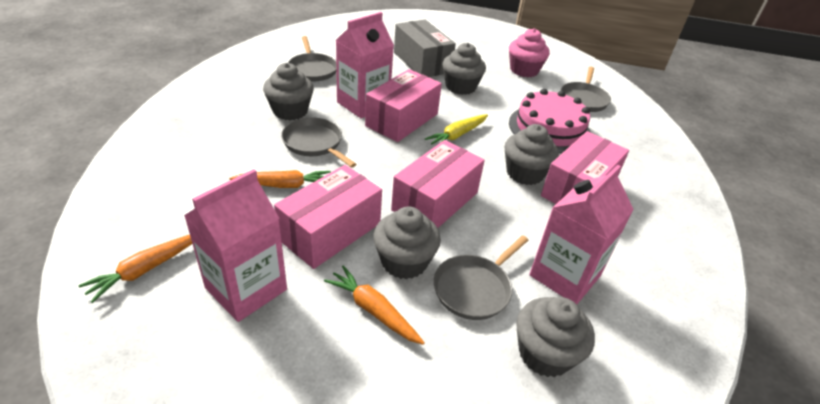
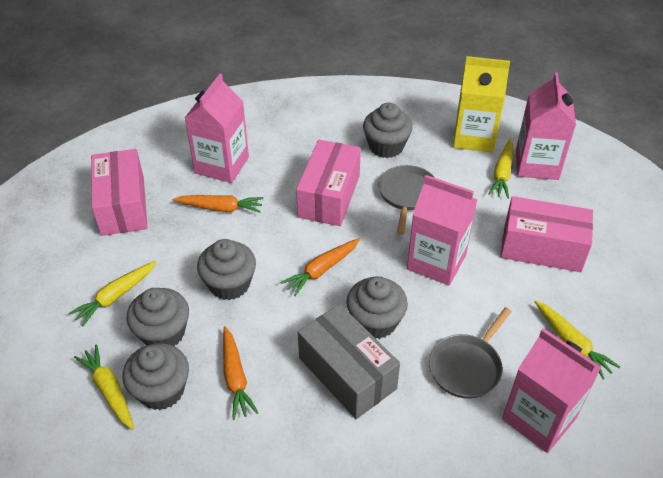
grey pan: [281,118,356,168] [288,36,336,81] [434,235,528,320] [561,67,611,112] = 4 -> [378,165,435,234] [429,307,512,399] = 2
pink box: [274,165,382,269] [365,69,442,142] [391,140,485,228] [541,131,629,204] = 4 -> [91,149,147,236] [296,140,361,226] [500,196,593,272] = 3
pink cake: [509,89,591,153] = 1 -> none = 0
pink carton: [184,169,287,322] [336,12,394,118] [529,165,634,304] = 3 -> [185,74,249,183] [407,175,478,285] [502,328,601,453] [516,72,576,180] = 4
pink cupcake: [509,28,550,77] = 1 -> none = 0
yellow carrot: [425,114,488,144] = 1 -> [69,261,157,326] [74,345,134,430] [488,139,513,199] [535,301,620,379] = 4
yellow carton: none = 0 -> [453,56,510,153] = 1

